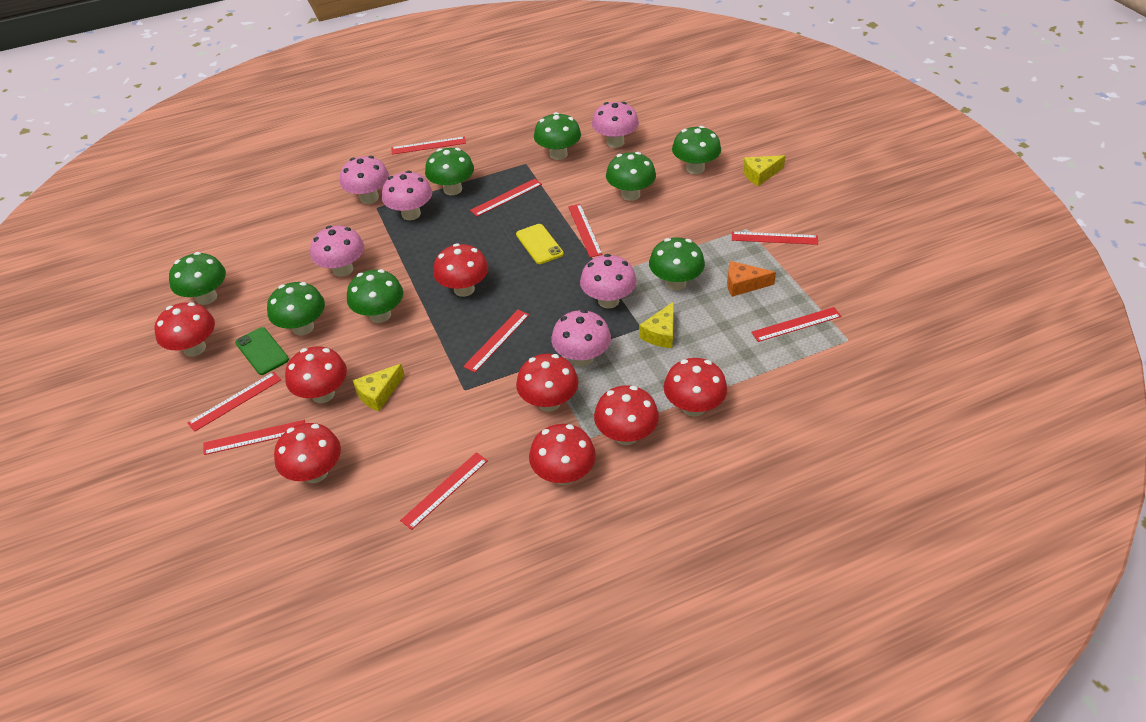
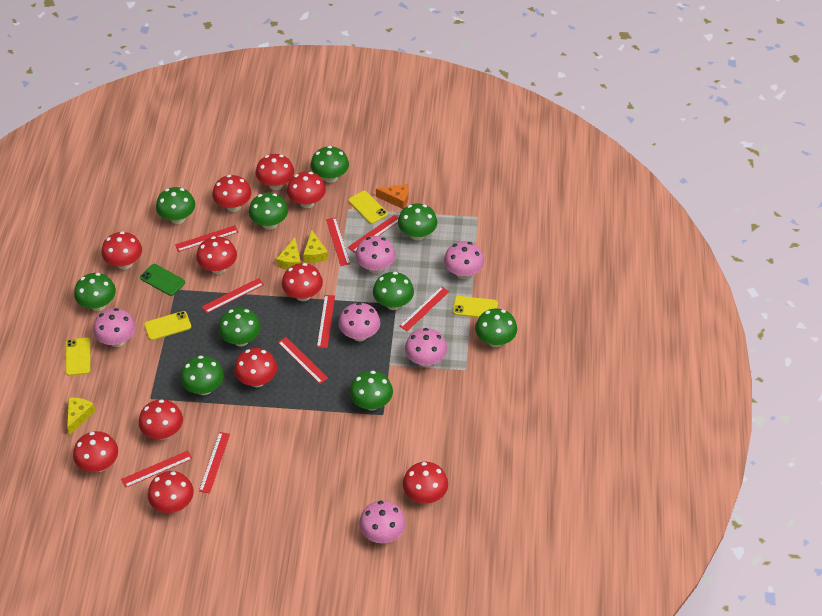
green mushroom: [169,252,226,305] [267,282,325,336] [347,269,403,323] [425,148,474,195] [534,112,581,160] [606,152,656,201] [649,238,705,290] [672,126,721,174] = 8 -> [74,273,116,311] [156,187,195,224] [180,356,224,395] [219,308,261,347] [249,193,288,230] [311,146,349,183] [350,371,393,411] [373,272,414,310] [398,203,437,241] [475,308,517,347] = 10
red mushroom: [154,302,215,357] [274,423,341,483] [285,346,347,403] [433,243,488,297] [516,354,579,412] [529,424,596,485] [594,385,659,445] [664,358,727,417] = 8 -> [73,431,118,472] [102,231,142,270] [139,399,183,440] [148,471,194,513] [196,236,237,274] [212,175,252,212] [234,348,277,387] [256,154,294,190] [282,263,323,301] [287,172,326,208] [403,462,448,503] = 11
yellow phone: [516,224,564,264] = 1 -> [66,337,90,376] [144,311,191,340] [348,191,388,224] [453,296,498,318] = 4

